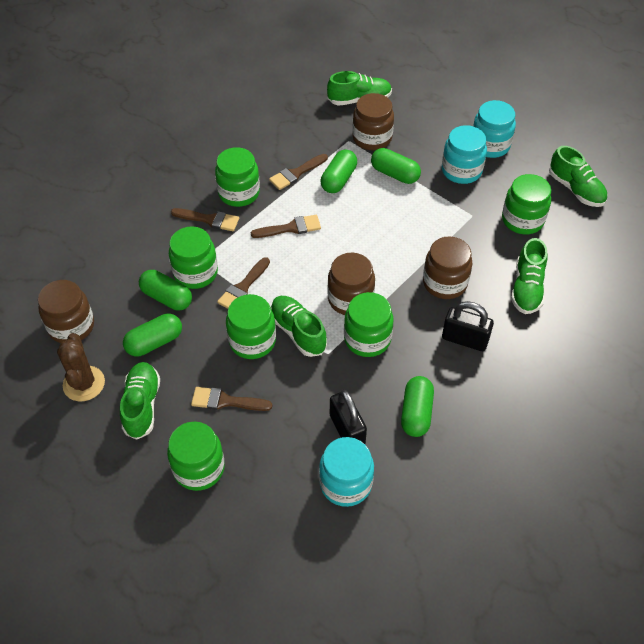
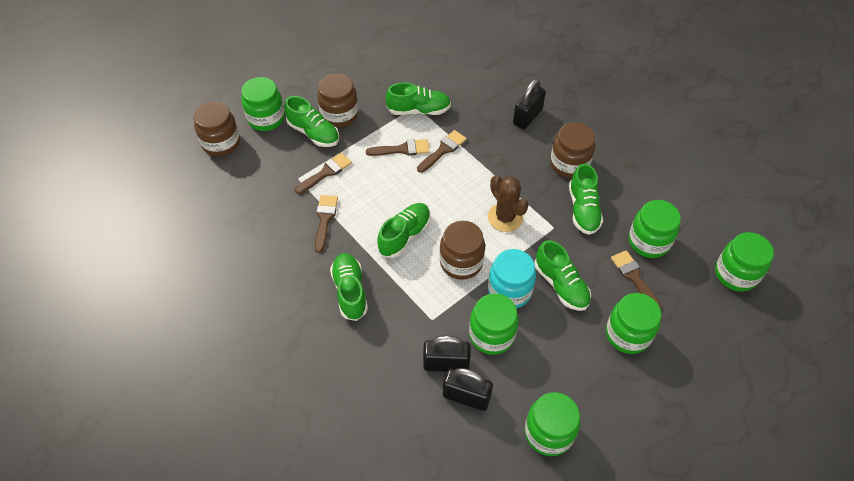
black padlock: [330,390,367,444] [442,301,494,351] = 2 -> [423,335,471,372] [443,368,493,411] [513,79,546,129] = 3
green capsule: [123,314,182,357] [139,270,192,310] [321,149,357,193] [371,148,421,184] [401,376,434,437] = 5 -> none = 0
green shoe: [120,362,160,440] [271,296,327,357] [327,71,392,106] [511,238,547,314] [549,146,607,207] = 5 -> [284,96,339,147] [330,253,368,321] [377,203,431,258] [386,82,451,115] [535,240,591,311] [569,163,603,235] = 6
turquoise jar: [319,437,374,507] [442,125,487,184] [473,100,516,158] = 3 -> [488,249,536,308] = 1

